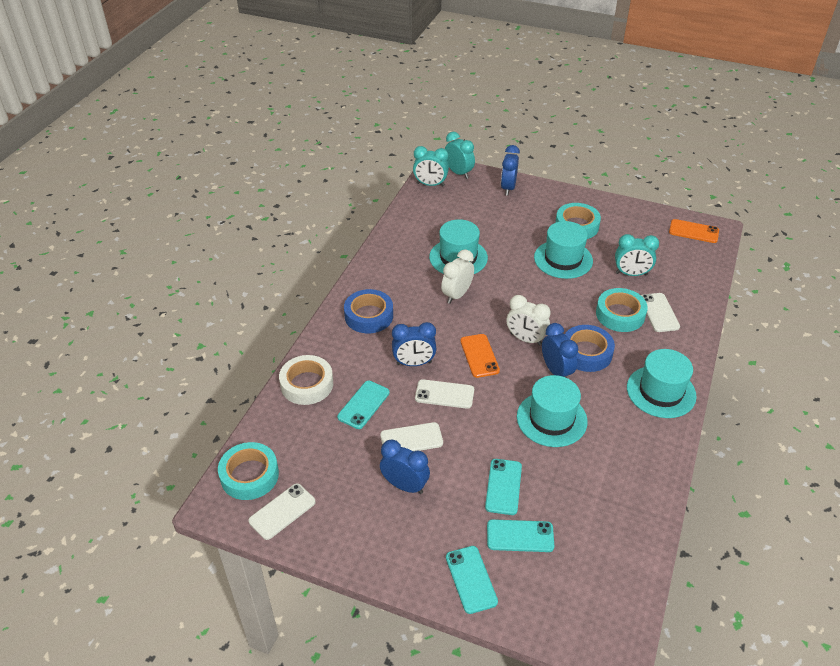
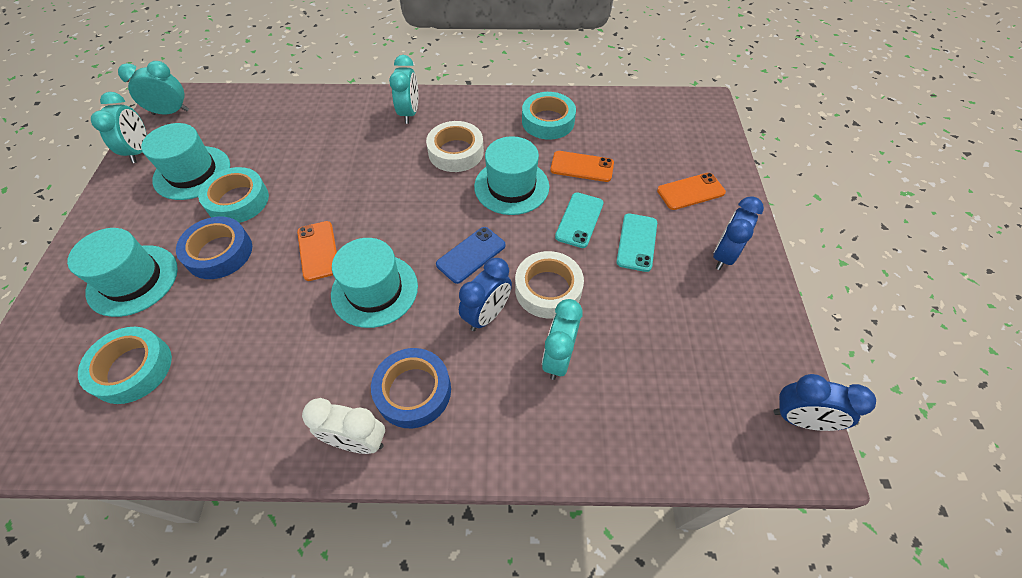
blue clock: [380,439,430,494] [392,322,436,366] [501,145,520,196] [542,323,578,378] = 4 -> [459,258,512,331] [713,196,764,270] [774,374,876,431] = 3
blue phone: none = 0 -> [436,227,506,284] = 1
orange phone: [460,334,500,378] [669,219,719,243] = 2 -> [297,221,337,281] [550,151,614,182] [657,173,726,210] = 3
turquoise clock: [413,146,449,187] [445,132,475,179] [615,234,659,276] = 3 -> [91,92,147,163] [118,61,189,115] [389,55,418,124] [542,299,583,380] = 4
turquoise phone: [337,381,390,429] [446,546,498,614] [485,459,522,515] [487,519,554,552] = 4 -> [555,193,604,248] [616,213,657,272] = 2
white clock: [441,249,474,304] [507,295,551,346] = 2 -> [302,398,385,454] = 1
white phone: [248,483,316,540] [380,422,443,451] [415,379,474,409] [641,293,680,332] = 4 -> none = 0
white tape: [279,355,333,405] = 1 -> [426,121,484,172] [515,251,584,318] = 2

